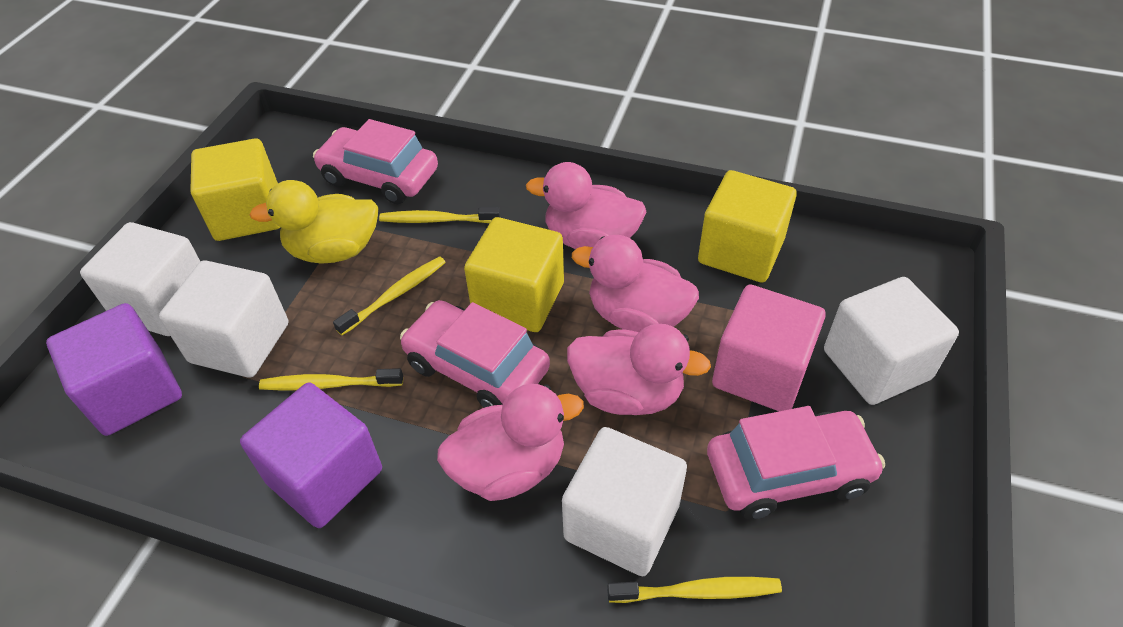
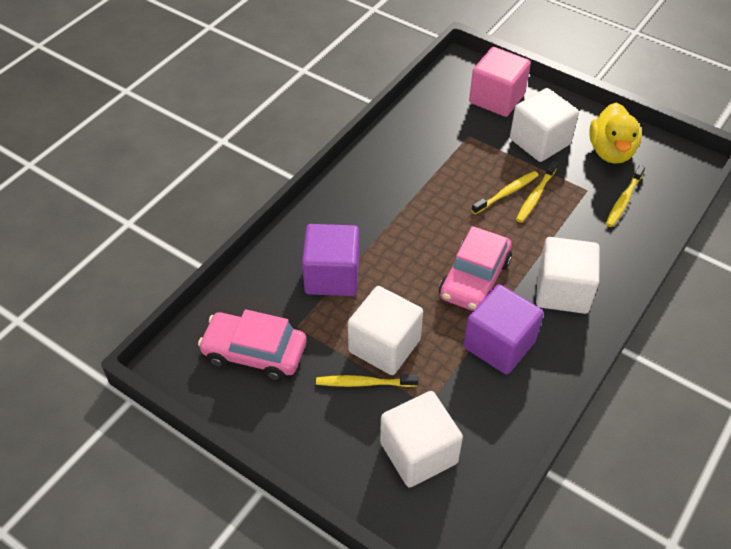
pink car: [313,119,438,204] [400,300,550,408] [707,406,885,520] = 3 -> [198,309,307,381] [439,226,512,311] = 2
pink duck: [437,384,584,501] [526,162,646,249] [567,324,711,415] [572,235,699,332] = 4 -> none = 0
yellow cube: [190,138,281,241] [464,217,564,332] [698,170,797,283] = 3 -> none = 0

